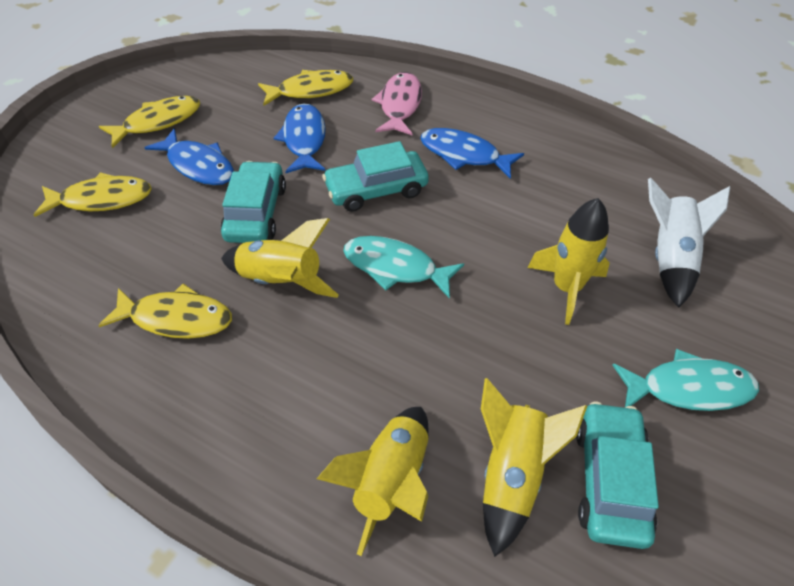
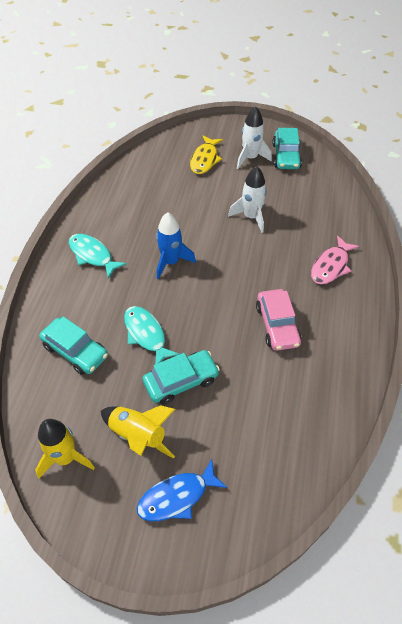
blue fish: [144,128,234,185] [274,103,326,173] [420,128,524,179] = 3 -> [137,459,227,521] = 1
blue rocket: none = 0 -> [156,212,196,279] = 1
pink car: none = 0 -> [256,289,301,351] = 1
white rocket: [648,178,730,308] = 1 -> [228,166,267,233] [237,106,272,169] = 2
yellow fish: [34,172,152,217] [98,283,232,339] [99,96,200,148] [258,70,353,106] = 4 -> [190,136,223,174] = 1
yellow rocket: [221,218,339,298] [317,407,428,556] [481,378,587,557] [528,198,610,325] = 4 -> [35,419,95,479] [101,405,175,459] = 2

